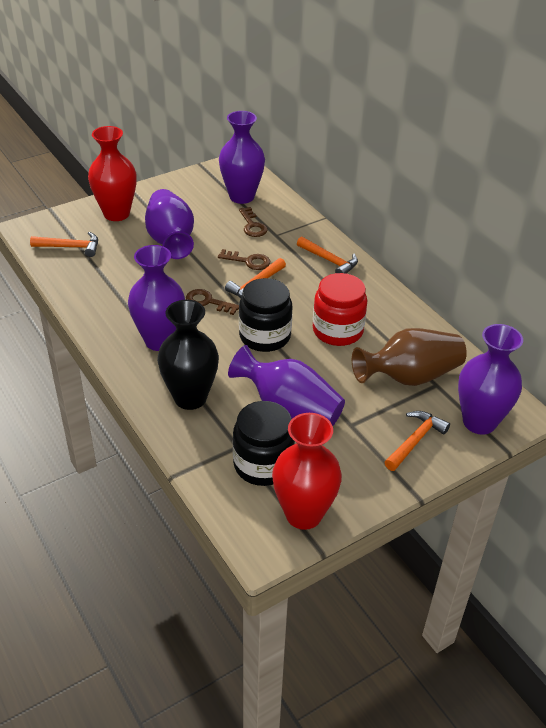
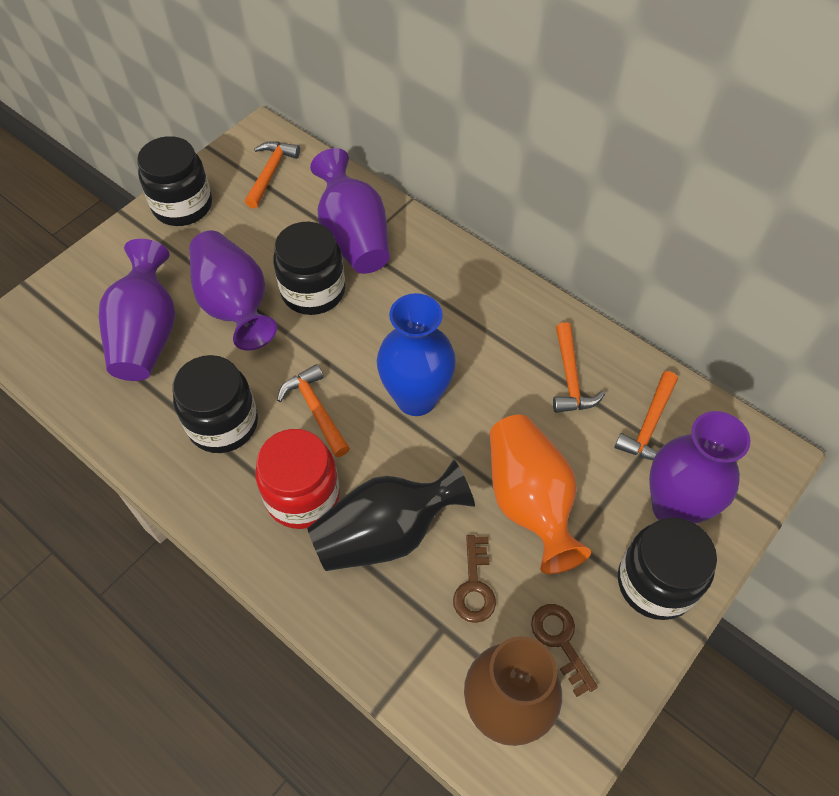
black jar: [233,401,295,486] [239,278,292,352] = 2 -> [137,136,212,226] [172,355,258,453] [273,222,345,315] [618,518,717,620] = 4
blue vase: none = 0 -> [377,293,456,416] = 1
brown key: [186,289,239,315] [218,249,270,270] [239,207,268,237] = 3 -> [453,535,496,623] [531,604,598,697] = 2
orange vase: none = 0 -> [490,415,591,574] = 1
purple vase: [128,245,185,351] [145,189,194,259] [219,111,265,204] [228,345,345,426] [458,324,523,435] = 5 -> [99,239,175,381] [189,231,277,351] [310,148,390,274] [649,411,750,524] = 4
red vase: [88,126,137,221] [272,413,342,530] = 2 -> none = 0

